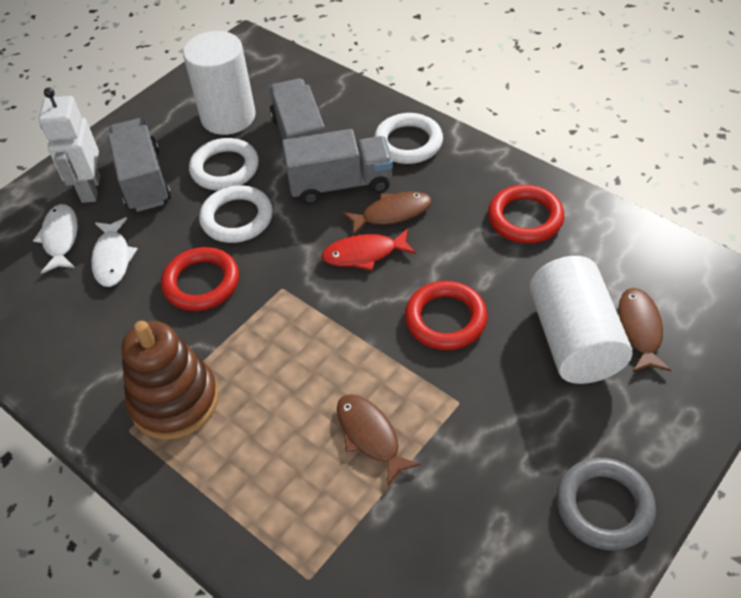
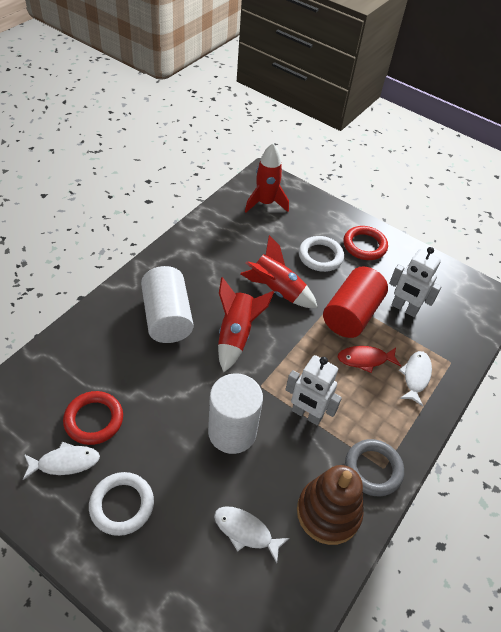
brown fish: [337,394,421,486] [343,192,432,236] [618,288,671,372] = 3 -> none = 0
grey truck: [108,118,171,212] [269,78,326,159] [282,129,393,205] = 3 -> none = 0
red cylinder: none = 0 -> [323,266,388,338] = 1
red ring: [161,247,239,311] [405,281,488,350] [488,185,564,244] = 3 -> [63,391,123,445] [344,226,388,260] = 2
red rocket: none = 0 -> [218,277,274,372] [240,235,318,308] [245,143,289,212] = 3
white fish: [33,204,78,274] [91,217,138,287] = 2 -> [23,442,100,480] [214,506,289,563] [399,351,432,406] = 3
white ring: [189,138,259,190] [199,185,273,243] [374,113,443,164] = 3 -> [89,472,154,536] [299,236,344,272] = 2
white robot: [39,87,100,203] = 1 -> [285,355,342,425] [389,247,441,317] = 2

